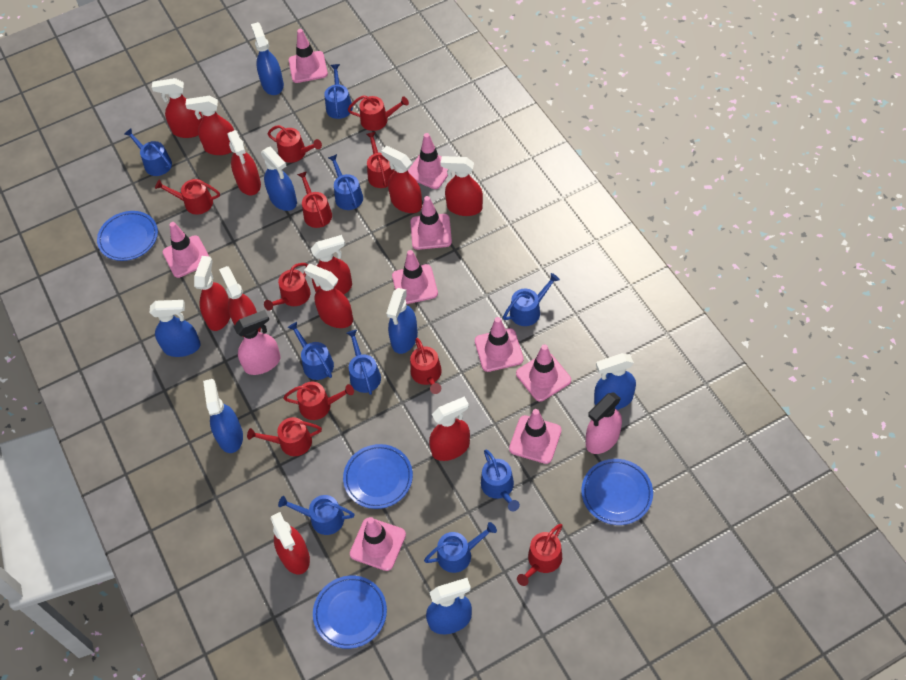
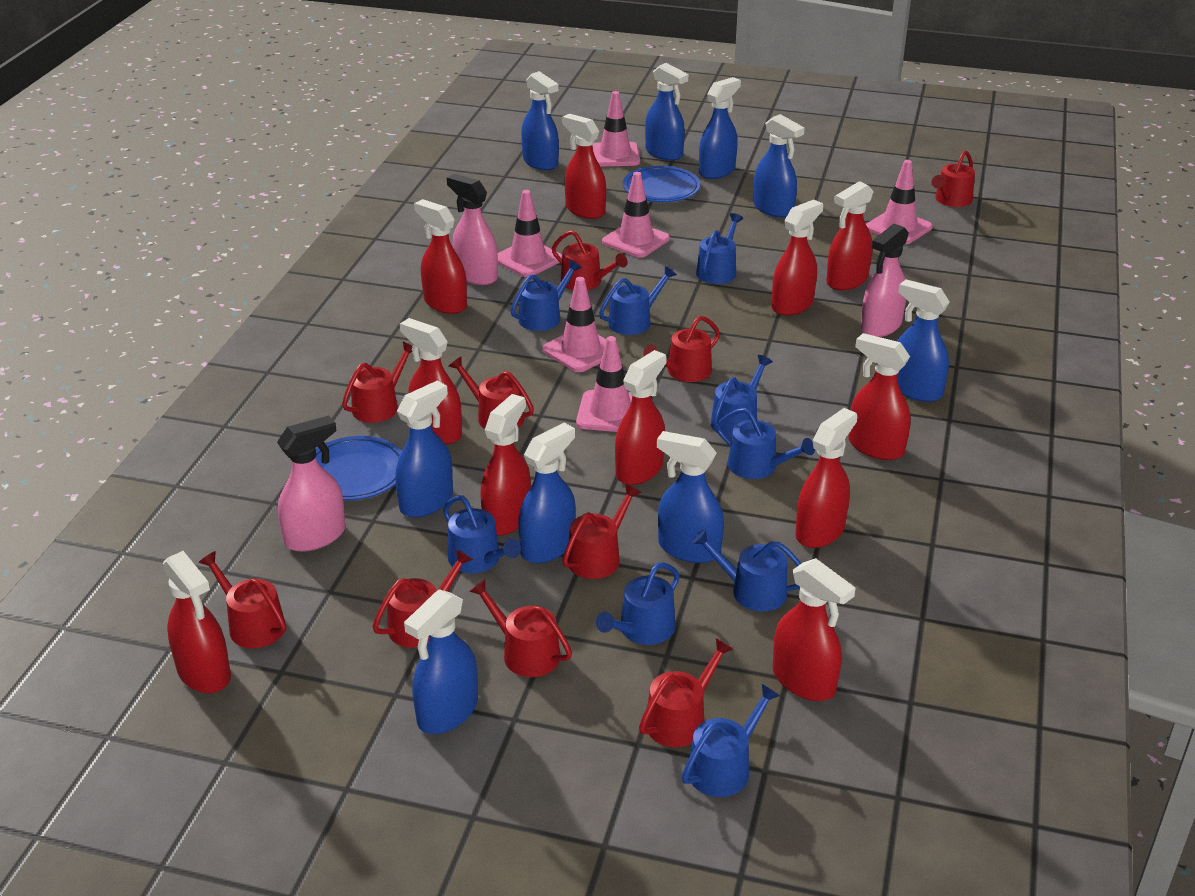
blue plate: [97,211,158,261] [313,576,387,649] [343,444,413,509] [581,459,653,525] = 4 -> [316,436,402,500] [623,166,700,202] = 2
blue spray bottle: [150,300,201,357] [203,379,243,453] [251,22,284,95] [261,147,297,211] [386,288,418,354] [426,578,472,634] [594,353,636,410] = 7 -> [395,381,453,517] [404,589,478,734] [518,423,576,563] [521,71,559,170] [645,63,689,161] [657,431,724,563] [699,77,741,179] [753,114,805,218] [897,279,950,402] = 9
pink spray bottle: [234,310,281,375] [586,392,622,454] = 2 -> [277,415,345,552] [447,174,498,285] [861,224,909,337] = 3
pink traffic cone: [163,222,209,278] [289,29,328,83] [350,517,406,571] [392,250,438,304] [408,133,448,189] [410,196,452,250] [475,317,523,372] [509,409,561,464] [516,344,571,402] = 9 -> [498,190,562,277] [542,277,619,372] [576,336,632,432] [592,91,640,167] [602,172,670,258] [866,160,933,244] = 6

